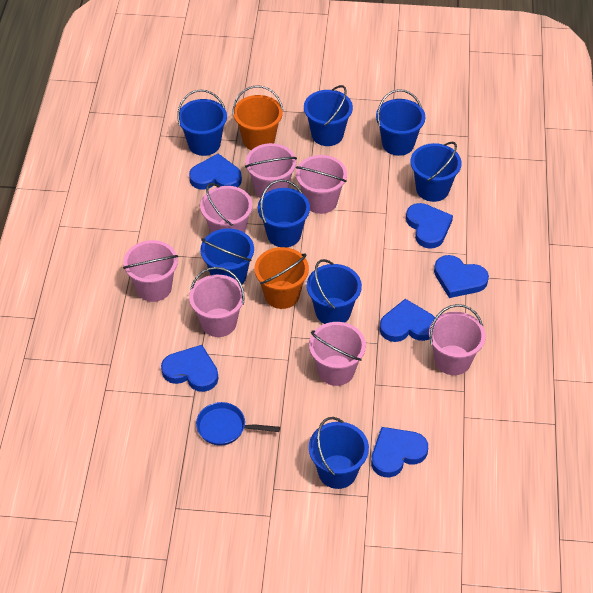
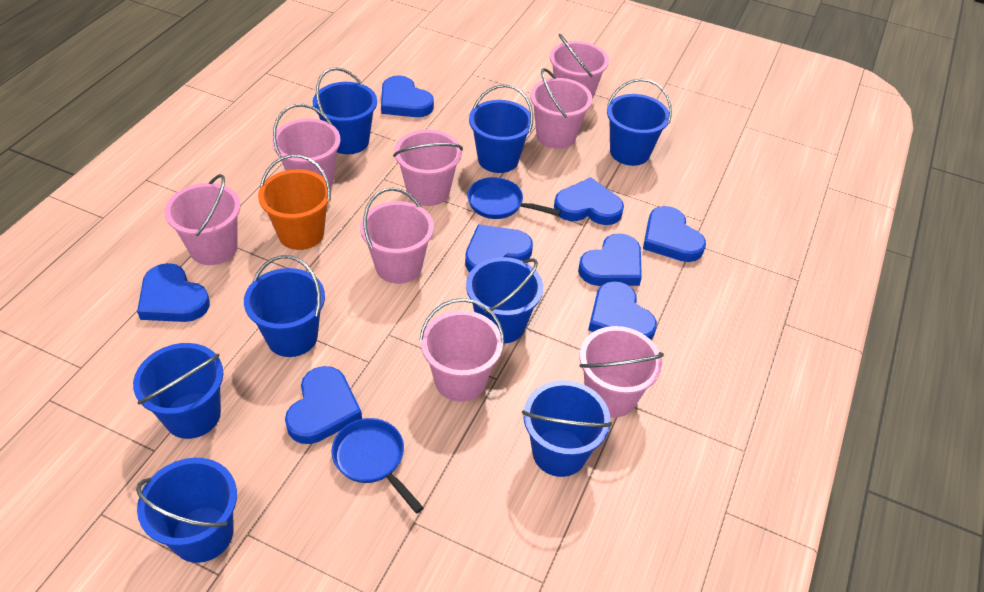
blue heart: [161,345,218,392] [189,154,242,190] [371,427,428,478] [379,299,435,342] [406,203,453,249] [434,255,489,298] = 6 -> [137,263,210,322] [285,366,362,444] [381,75,434,117] [465,224,533,272] [554,177,624,225] [578,233,642,286] [588,281,657,340] [643,206,706,262] = 8
blue pan: [196,402,280,446] = 1 -> [331,418,424,514] [467,177,561,219] = 2
orange bucket: [232,85,283,150] [255,247,309,309] = 2 -> [258,154,331,250] = 1
pink bucket: [123,240,178,302] [189,267,245,337] [200,183,253,233] [245,143,297,199] [296,155,347,214] [309,322,366,386] [429,304,485,375] = 7 -> [165,174,241,265] [272,104,341,187] [360,188,434,284] [393,130,463,206] [419,298,504,402] [530,68,592,149] [550,34,609,100] [580,326,664,418] = 8

